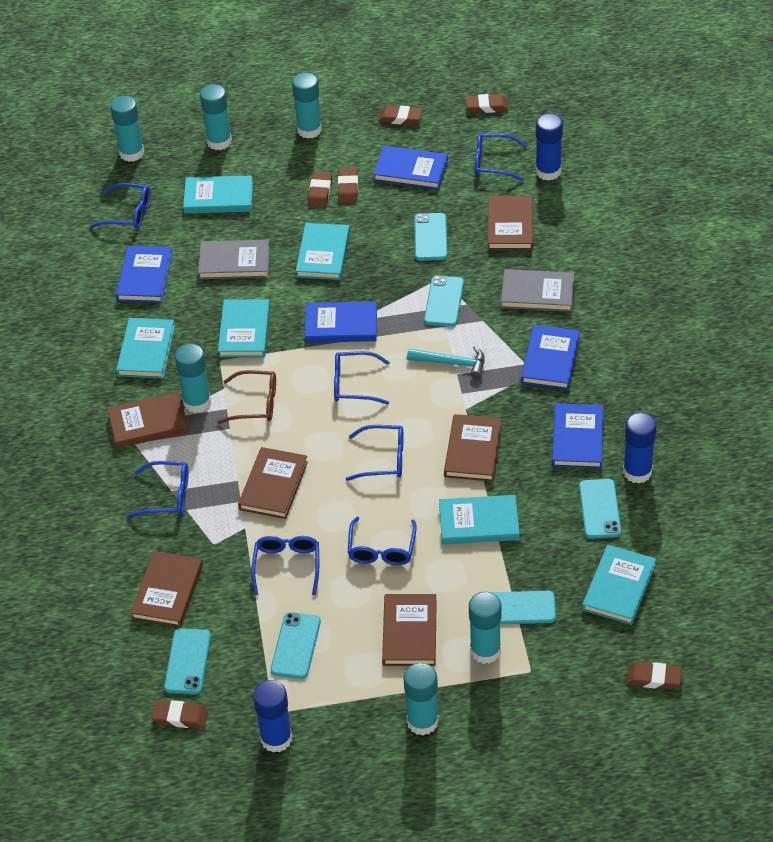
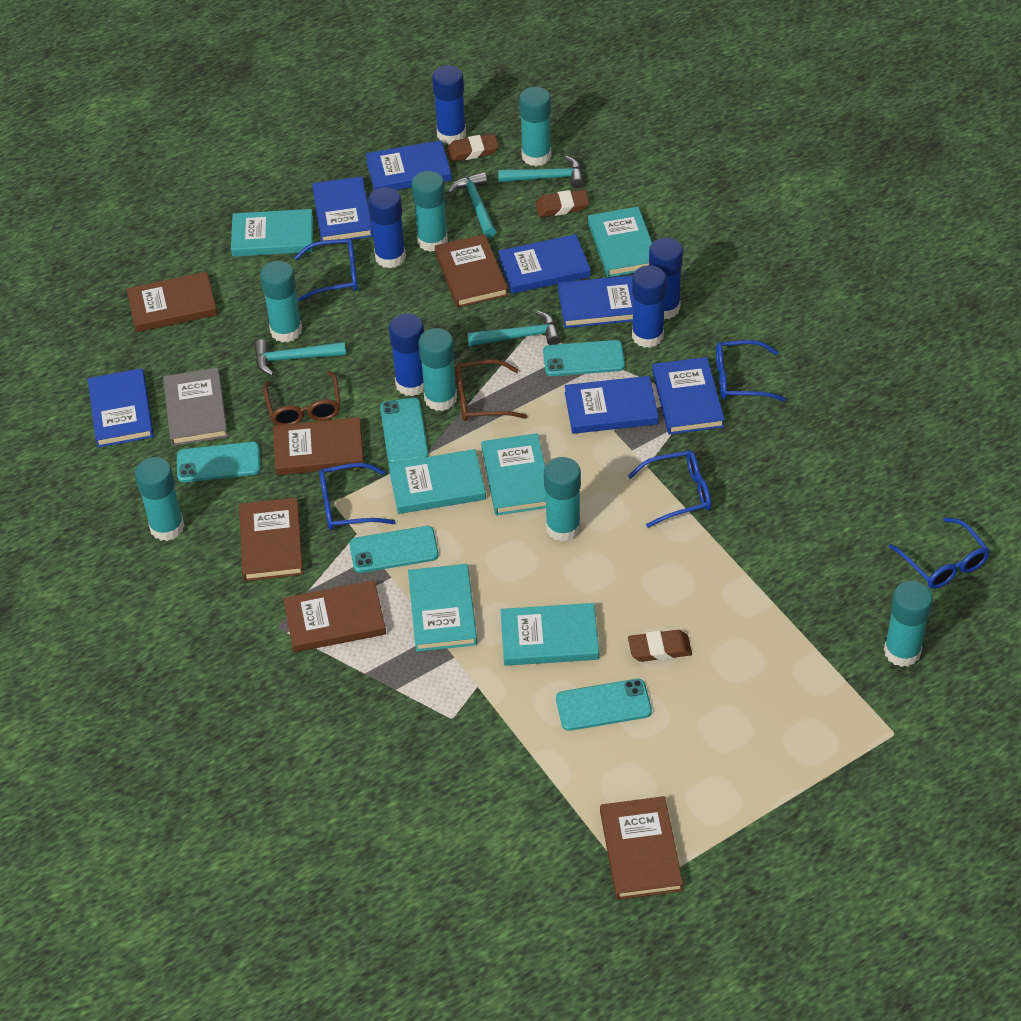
blue book: [116,246,172,303] [305,301,377,343] [373,146,448,189] [521,325,580,390] [552,404,603,469] = 5 -> [88,368,154,448] [312,176,373,241] [366,140,452,190] [498,234,591,294] [558,275,633,328] [565,376,659,434] [652,357,725,435] = 7
blue glasses: [90,183,150,229] [127,461,189,518] [251,536,319,596] [334,351,390,405] [346,425,403,481] [348,517,417,565] [475,133,527,181] = 7 -> [294,238,358,302] [319,463,395,530] [628,451,711,528] [716,340,786,401] [889,517,990,589] = 5
blue glue stick: [253,680,292,753] [536,113,563,181] [623,412,657,484] = 3 -> [368,187,406,268] [389,313,424,396] [432,65,466,144] [632,265,667,348] [649,237,683,319] = 5
brown eraser: [151,700,208,728] [308,171,332,207] [338,167,358,203] [379,105,422,125] [466,94,509,113] [627,662,682,689] = 6 -> [447,134,499,162] [535,189,589,217] [628,630,692,662] = 3
brown glasses: [217,370,276,424] = 1 -> [263,371,341,425] [455,359,527,421] = 2
grey book: [198,240,270,279] [501,269,574,312] = 2 -> [163,368,228,446] = 1
turquoise glue stick: [110,96,144,162] [175,344,211,413] [200,84,232,150] [292,73,322,139] [404,663,439,735] [469,592,501,664] = 6 -> [135,457,185,541] [260,261,302,342] [411,171,448,252] [418,328,457,411] [519,87,551,166] [544,457,581,542] [884,581,933,667] = 7
turquoise hammer: [407,346,485,379] = 1 -> [254,340,346,376] [448,172,496,238] [467,310,560,346] [498,156,584,188] = 4
turquoise phone: [164,628,211,694] [271,612,321,679] [414,213,447,261] [424,275,464,327] [491,591,556,624] [579,479,621,539] = 6 -> [177,442,260,482] [349,526,439,573] [380,398,429,463] [543,340,625,376] [556,679,652,731] = 5

